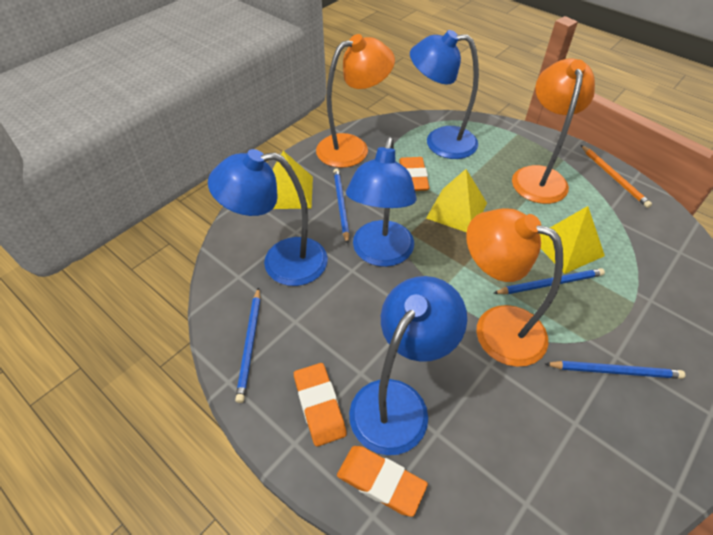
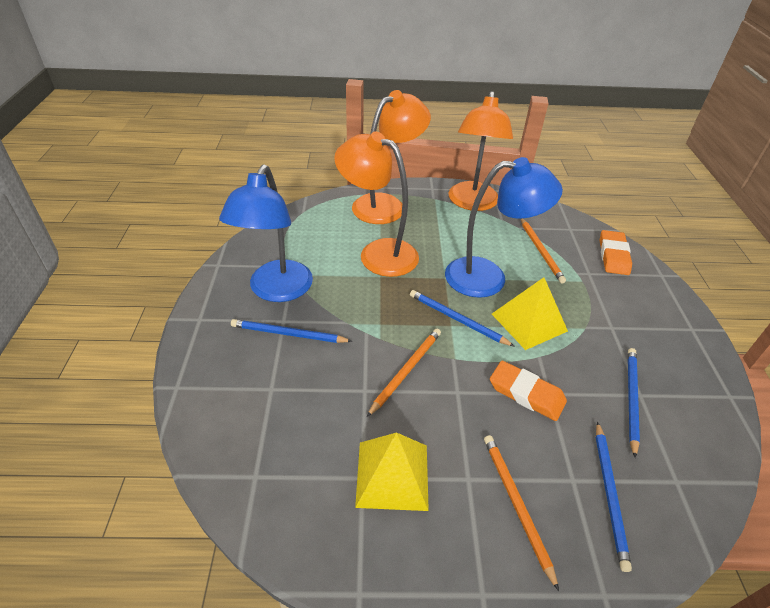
blue lamp: [208,149,328,286] [346,137,417,267] [349,276,467,455] [410,30,479,159] = 4 -> [219,164,313,302] [445,157,563,298] = 2
orange eraser: [294,363,347,447] [337,446,428,517] [399,157,430,191] = 3 -> [490,361,567,421] [600,230,632,275] = 2
orange pencil: [581,145,652,208] = 1 -> [367,329,441,417] [484,435,559,591] [521,218,566,284] = 3
yellow pyramid: [272,151,313,209] [426,169,487,232] [540,206,605,274] = 3 -> [355,432,429,511] [492,277,568,350] = 2

